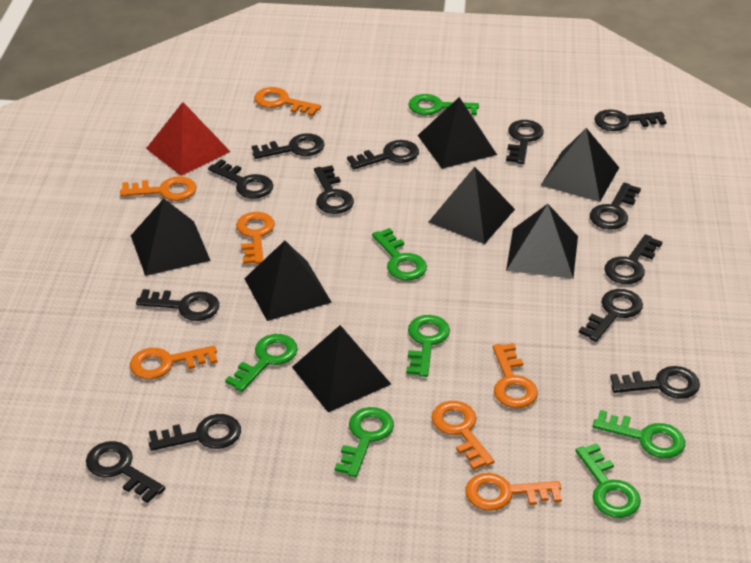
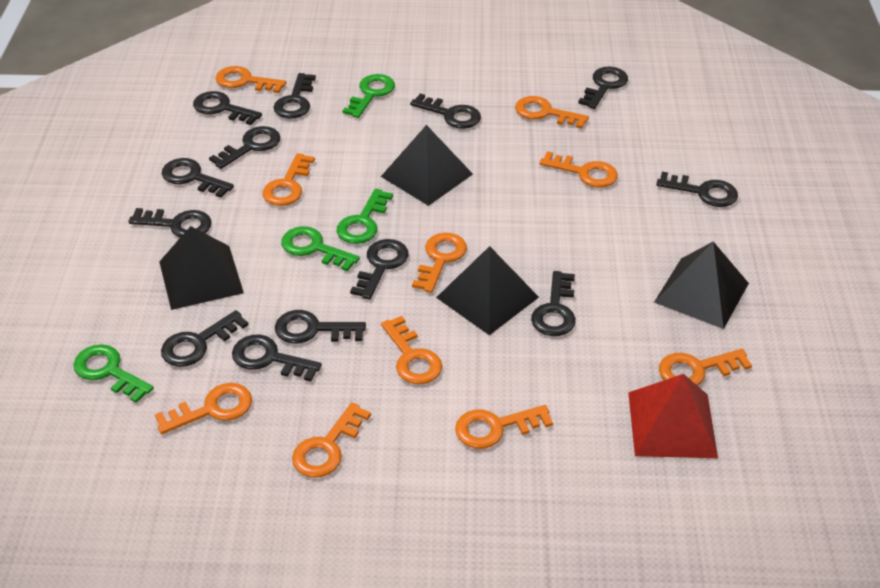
black pyramid: [131,199,211,276] [244,241,332,321] [292,325,391,412] [418,97,497,169] [428,167,515,244] [506,204,578,279] [540,128,619,202] = 7 -> [159,226,244,310] [381,125,473,206] [436,246,539,335] [654,242,749,329] = 4
green key: [225,334,298,392] [335,407,394,477] [372,228,427,280] [406,315,450,377] [409,94,479,115] [575,443,641,518] [593,410,685,458] = 7 -> [73,344,154,403] [281,226,360,272] [337,189,393,244] [343,74,395,118] = 4
orange key: [120,176,197,201] [130,346,218,379] [236,212,275,264] [254,87,321,116] [431,401,494,470] [465,473,562,511] [493,343,538,408] = 7 -> [155,383,252,434] [215,66,286,93] [262,153,315,206] [292,402,371,478] [381,316,442,384] [412,232,467,293] [455,405,553,449] [515,96,589,129] [540,151,618,187] [659,349,752,386] = 10

